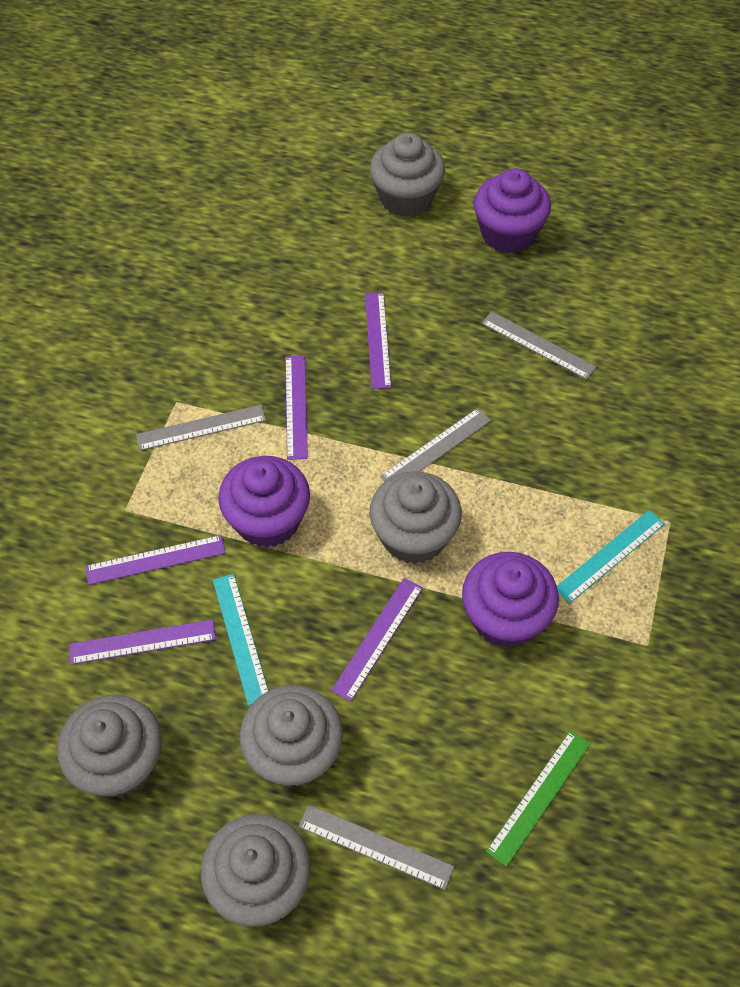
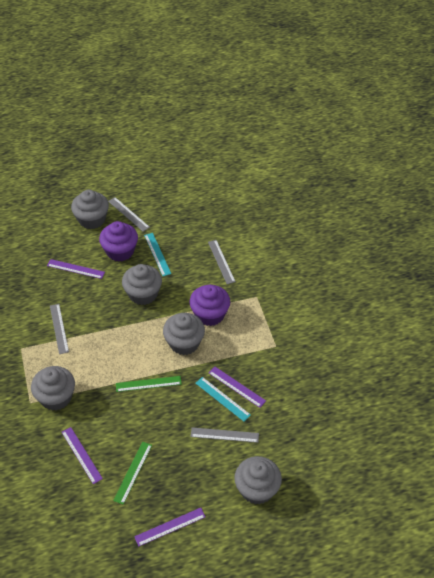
green ruler: [486,730,590,867] = 1 -> [113,442,152,505] [116,376,182,392] = 2
purple cupcake: [218,456,310,548] [462,552,559,648] [474,168,551,253] = 3 -> [99,221,138,262] [189,285,230,326] = 2
purple ruler: [69,619,216,665] [85,535,226,585] [285,356,308,460] [331,578,423,702] [365,292,391,389] = 5 -> [47,259,105,279] [62,427,103,484] [134,508,206,547] [209,367,266,408] = 4

